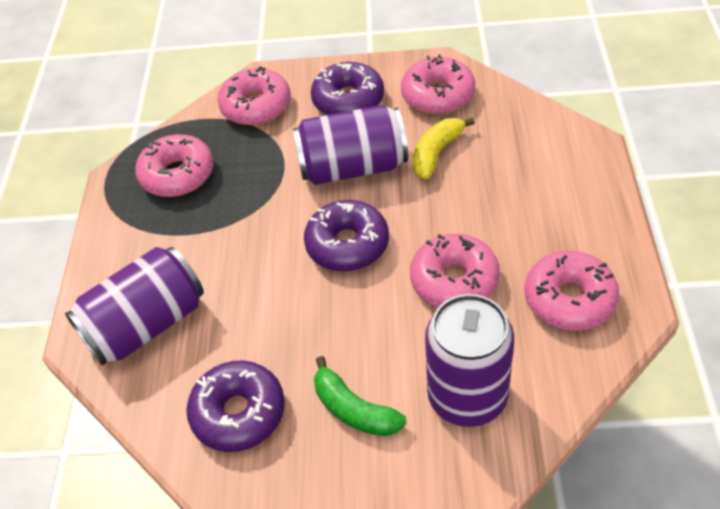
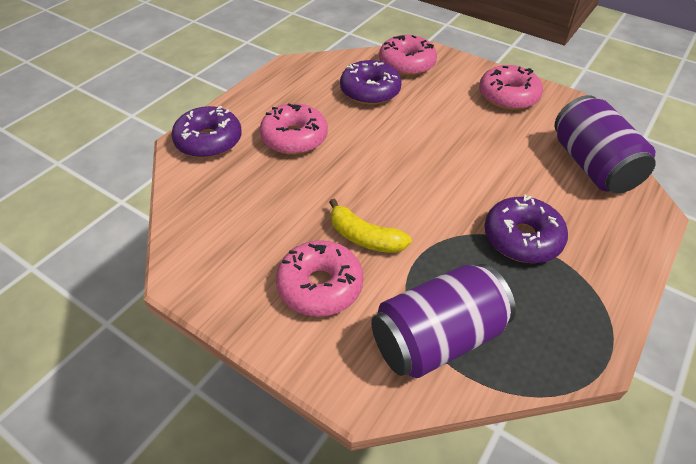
green banana: [314,356,407,436] = 1 -> none = 0
pink donut: [135,134,214,197] [217,66,291,125] [401,54,475,114] [410,234,500,307] [525,251,619,331] = 5 -> [260,103,328,155] [276,240,364,317] [379,35,437,76] [479,65,543,110] = 4
purple can: [65,247,204,366] [293,105,408,185] [425,294,514,427] = 3 -> [371,264,516,378] [554,95,656,193] = 2

